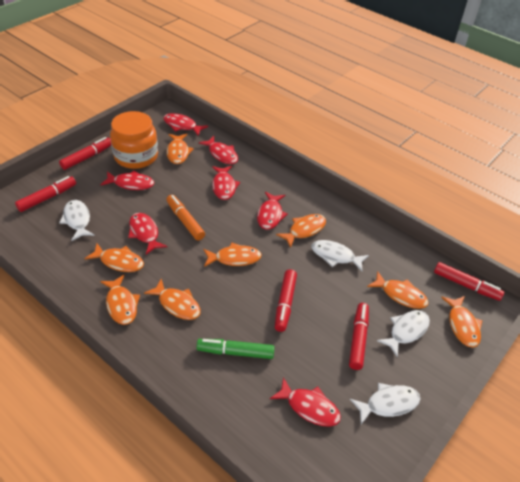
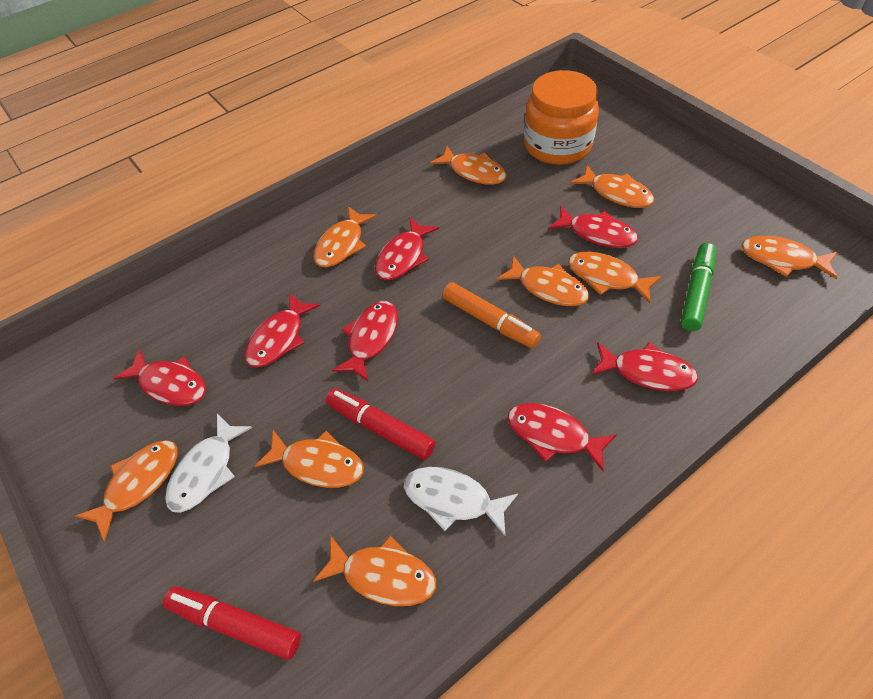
orange fish: [84,243,144,272] [100,275,140,325] [144,279,201,320] [166,134,194,164] [203,243,262,267] [276,214,326,248] [367,271,429,309] [441,296,483,348] = 8 -> [75,440,177,541] [254,430,364,488] [313,206,377,267] [313,535,436,606] [430,146,507,185] [497,255,590,306] [568,252,662,303] [571,165,654,208] [742,236,837,279] = 9
red marker: [15,176,76,212] [59,137,111,170] [275,269,297,332] [349,303,369,370] [434,262,504,301] = 5 -> [163,586,301,660] [326,388,435,460] = 2
white fish: [59,200,95,241] [311,240,369,271] [350,383,421,424] [377,310,430,358] = 4 -> [165,414,252,513] [404,467,518,536] = 2

